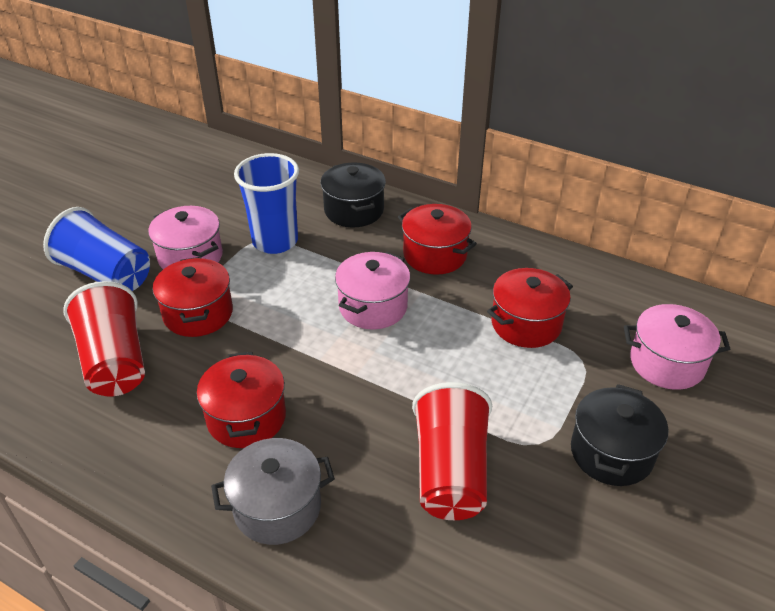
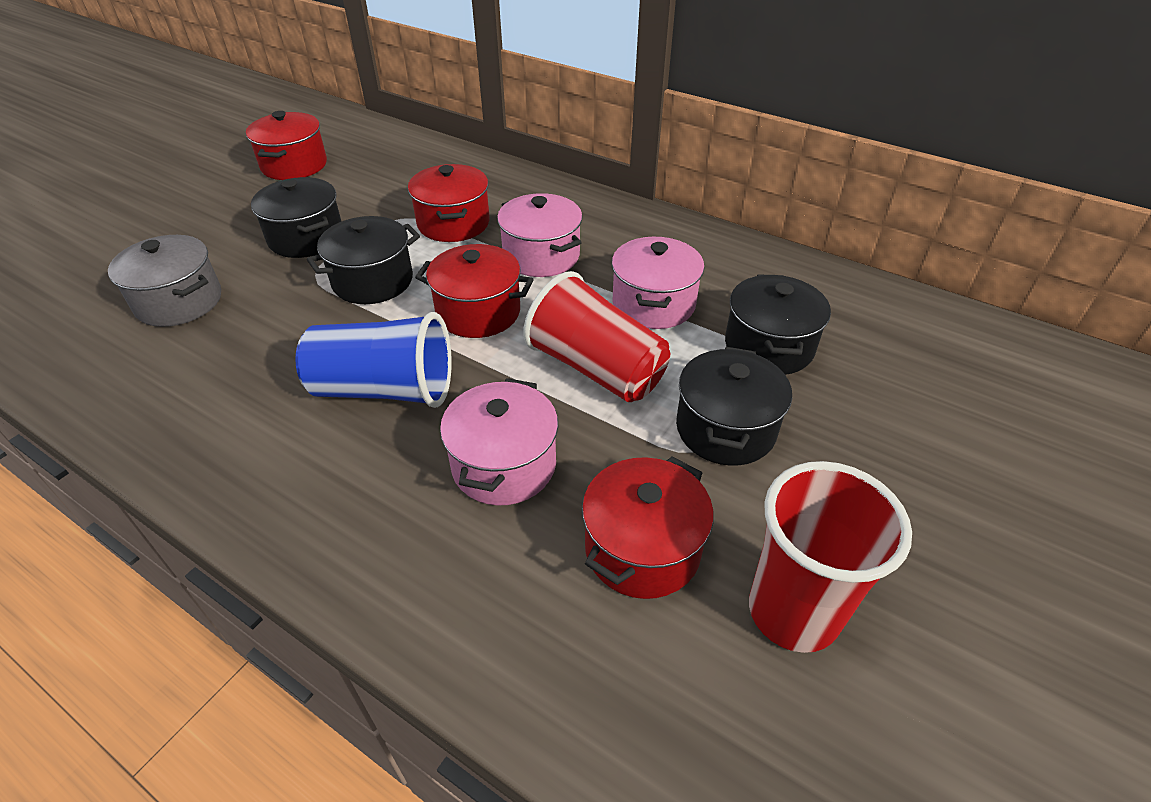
black pot: [321,163,386,227] [571,384,668,486] = 2 -> [251,177,342,258] [307,216,420,304] [676,347,792,466] [725,274,831,375] = 4
blue cup: [43,207,150,291] [234,153,299,254] = 2 -> [295,312,452,408] = 1

